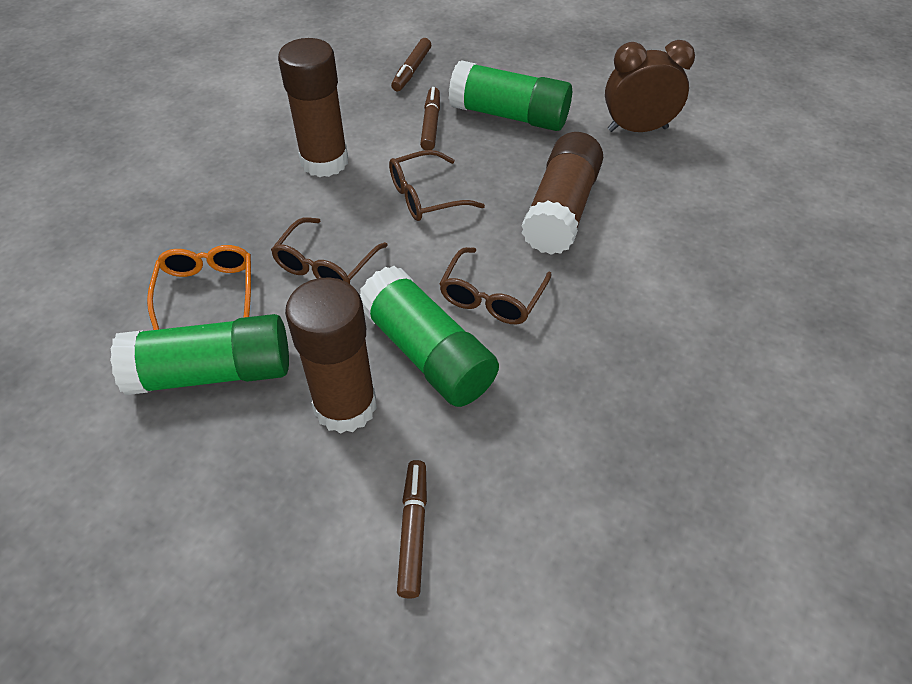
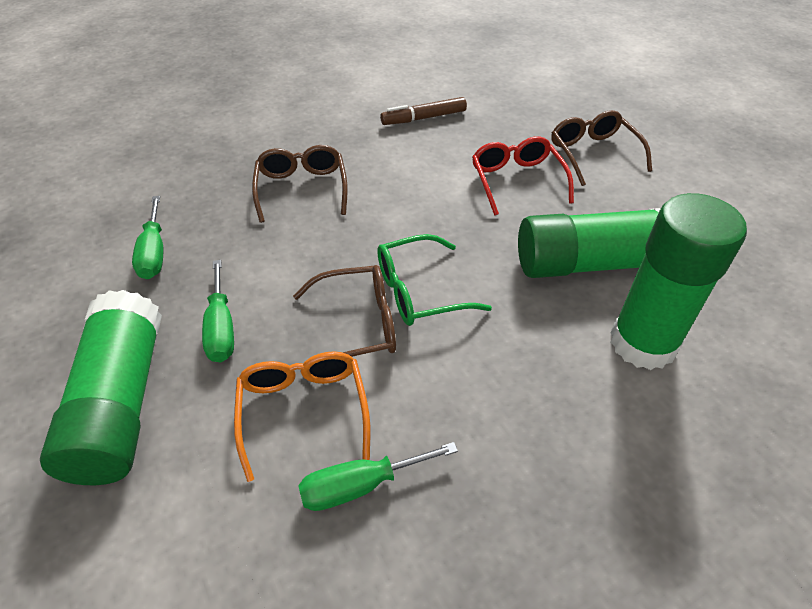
brown clock: [605,40,695,132] = 1 -> none = 0
brown glue stick: [278,38,348,177] [285,277,377,434] [521,132,603,255] = 3 -> none = 0
brown marker: [391,38,431,91] [397,460,427,599] [420,87,440,150] = 3 -> [380,97,467,125] = 1
green glasses: none = 0 -> [377,234,492,326] = 1
green screwdriver: none = 0 -> [132,196,163,279] [202,260,234,362] [298,442,458,511] = 3
red glasses: none = 0 -> [472,136,574,216] = 1

